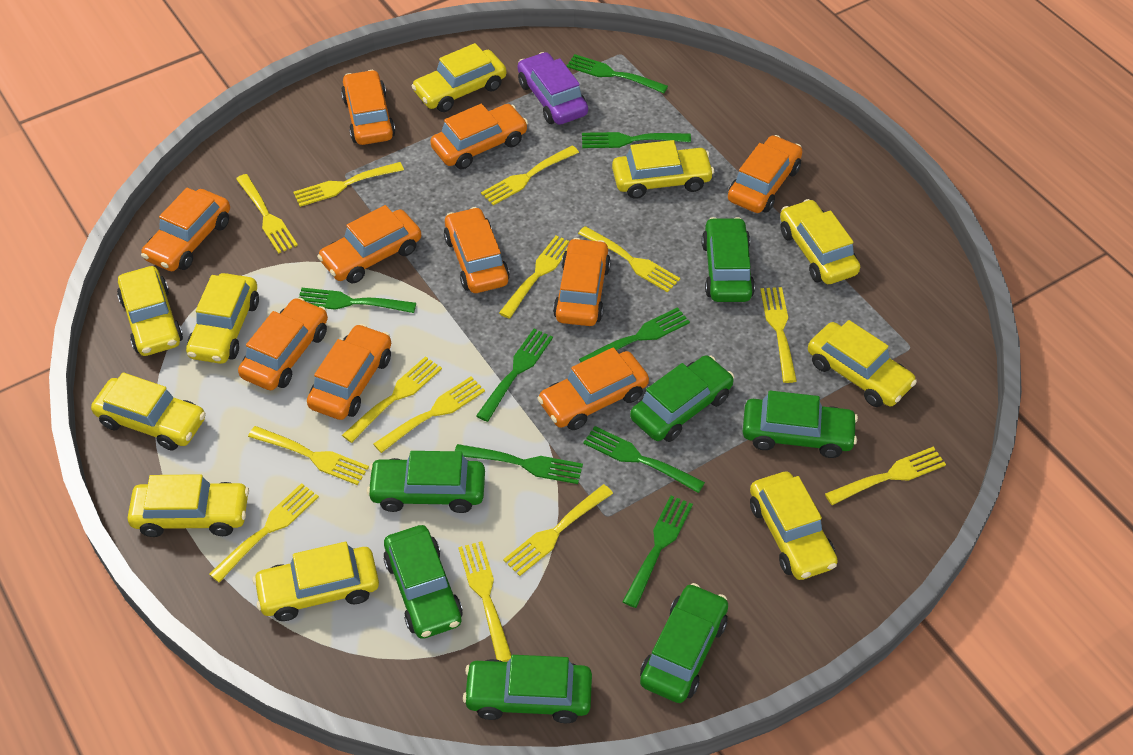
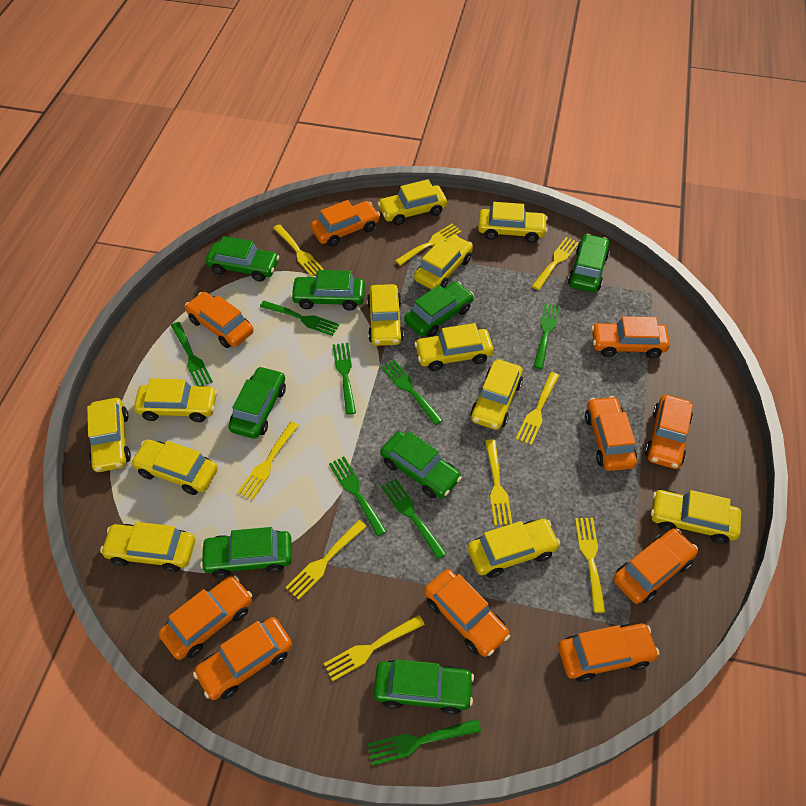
green car: [367,451,485,513] [383,525,463,639] [463,655,592,723] [630,355,734,442] [640,583,728,703] [702,217,755,302] [743,391,858,458] = 7 -> [200,527,292,578] [206,236,279,282] [228,366,286,439] [291,270,365,311] [374,659,474,715] [380,431,462,498] [404,281,474,337] [568,234,610,292] = 8
purple car: [518,52,588,125] = 1 -> none = 0
yellow car: [91,372,206,451] [117,266,183,356] [128,474,249,537] [186,273,259,364] [253,542,379,621] [411,43,506,112] [612,140,714,199] [750,472,838,580] [780,199,860,284] [808,320,917,407] = 10 -> [87,398,131,472] [100,522,195,572] [130,439,218,495] [134,378,217,422] [367,284,404,346] [378,179,447,225] [414,235,473,290] [414,323,494,371] [468,519,560,578] [470,359,523,430] [478,202,548,243] [651,490,741,544] = 12
yellow fork: [209,483,319,582] [236,174,298,254] [248,426,369,485] [293,162,404,207] [342,356,442,443] [373,376,485,453] [458,541,511,662] [481,146,579,205] [499,235,569,319] [503,484,613,576] [578,226,680,293] [760,287,797,383] [825,447,946,505] = 13 -> [238,421,299,500] [273,224,324,277] [285,520,367,600] [324,615,425,681] [395,224,462,266] [485,439,512,526] [516,372,559,445] [532,237,579,290] [575,518,605,613] = 9

